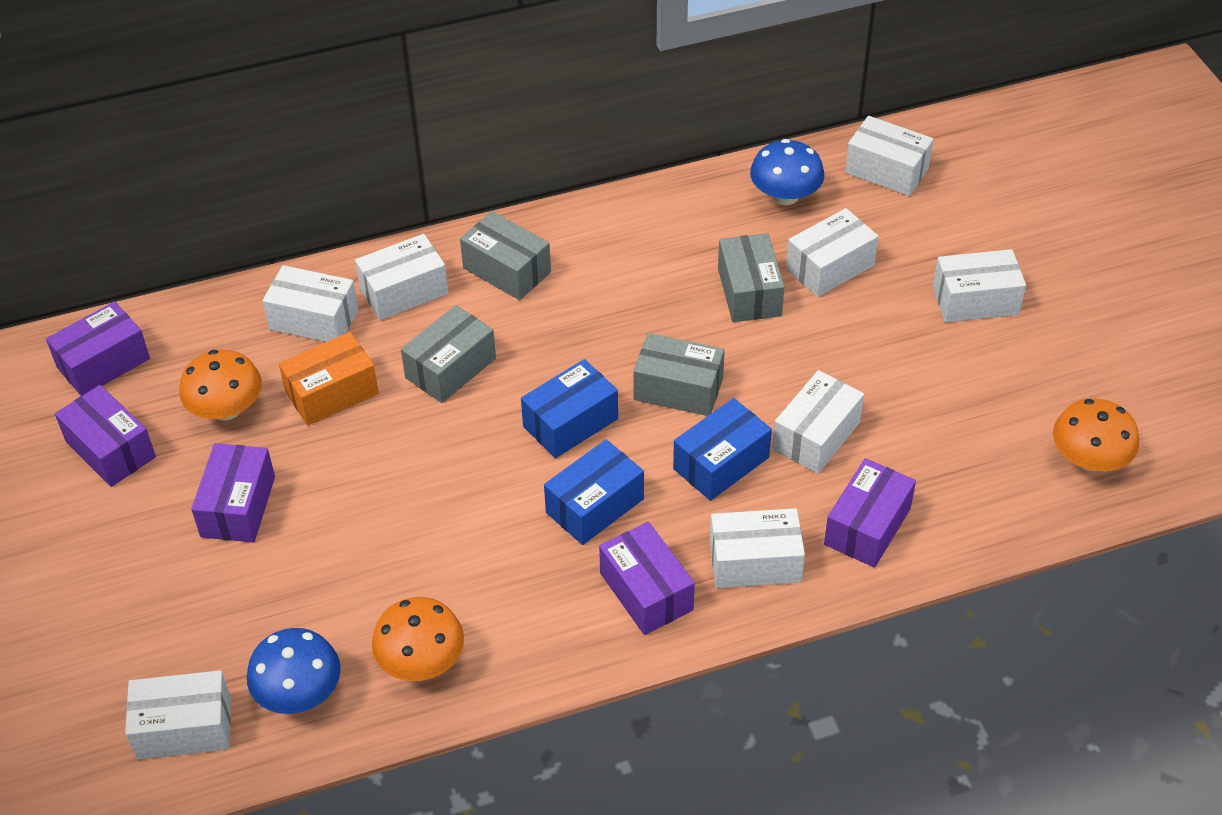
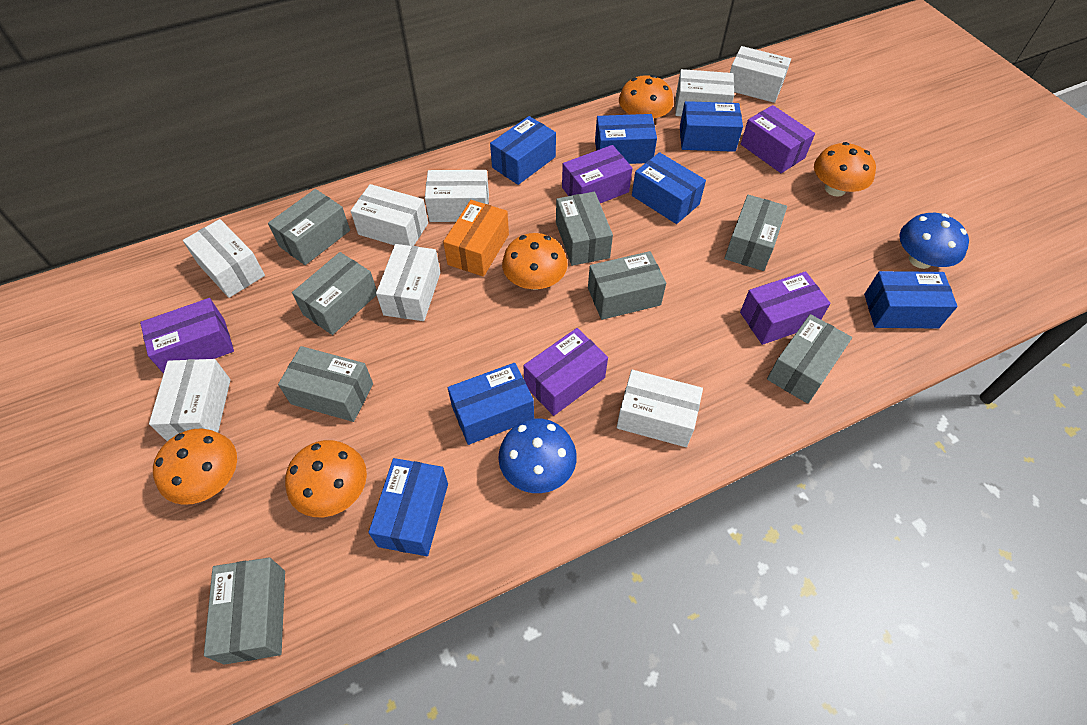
blue box: [521,359,618,458] [544,439,644,545] [673,398,772,501] = 3 -> [368,458,448,556] [448,363,534,445] [490,116,556,185] [595,114,657,164] [632,152,706,224] [680,101,743,152] [864,271,958,329] = 7
grey box: [401,305,496,403] [460,211,551,300] [633,333,725,416] [718,233,785,322] = 4 -> [204,557,285,665] [268,189,350,265] [278,346,373,422] [292,252,377,335] [556,192,613,266] [588,251,666,320] [724,195,787,271] [767,314,852,404] = 8
orange mushroom: [179,349,262,421] [372,597,464,681] [1053,398,1139,472] = 3 -> [153,428,237,505] [285,440,367,517] [502,233,568,290] [619,75,673,118] [814,142,876,197] = 5

